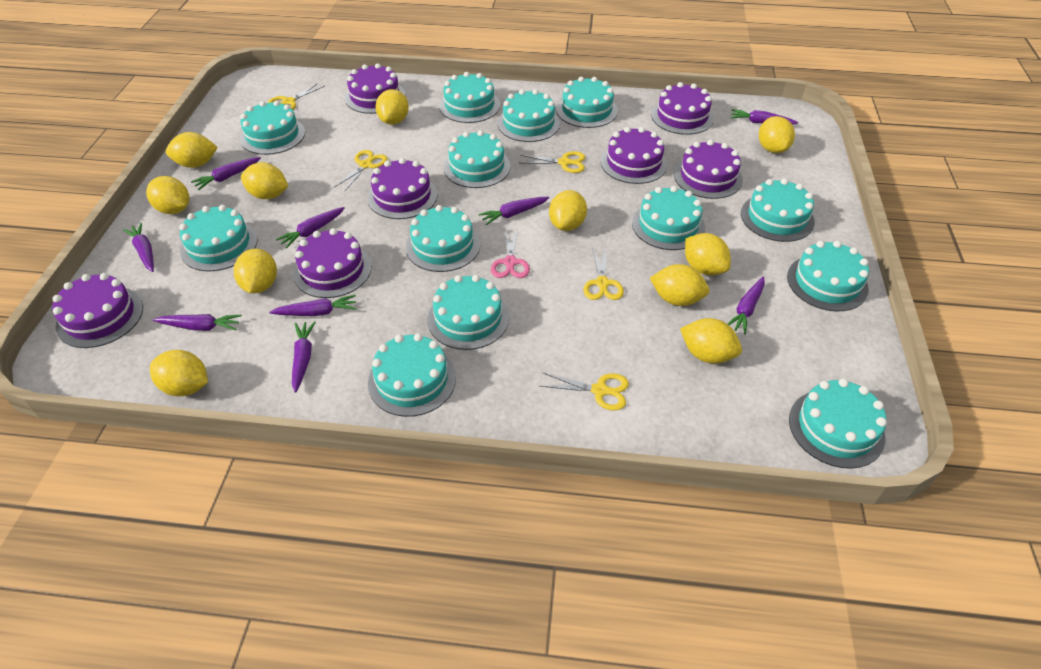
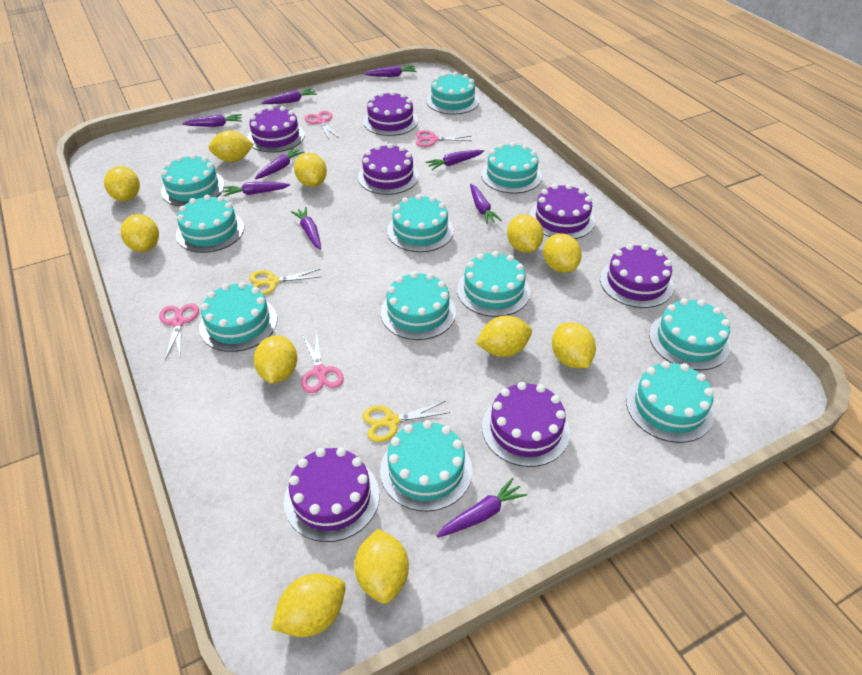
pink scissors: [491,228,530,278] = 1 -> [159,303,199,360] [301,333,344,393] [305,111,339,139] [416,130,471,147] = 4
turquoise cake: [179,205,258,271] [240,100,305,155] [368,333,456,417] [405,205,480,272] [427,275,509,350] [439,72,500,123] [444,130,510,188] [498,89,560,142] [556,77,618,128] [632,186,705,250] [741,178,815,242] [787,241,869,311] [789,379,887,469] = 13 -> [161,154,225,207] [176,195,244,253] [199,282,277,352] [380,420,472,511] [381,272,456,340] [387,194,454,252] [426,72,479,115] [457,251,530,317] [481,142,542,193] [626,361,714,443] [649,298,730,370] = 11
yellow scissors: [268,83,325,110] [334,150,388,192] [519,151,585,173] [539,373,629,411] [583,247,624,300] = 5 -> [249,269,322,295] [362,401,450,442] = 2

